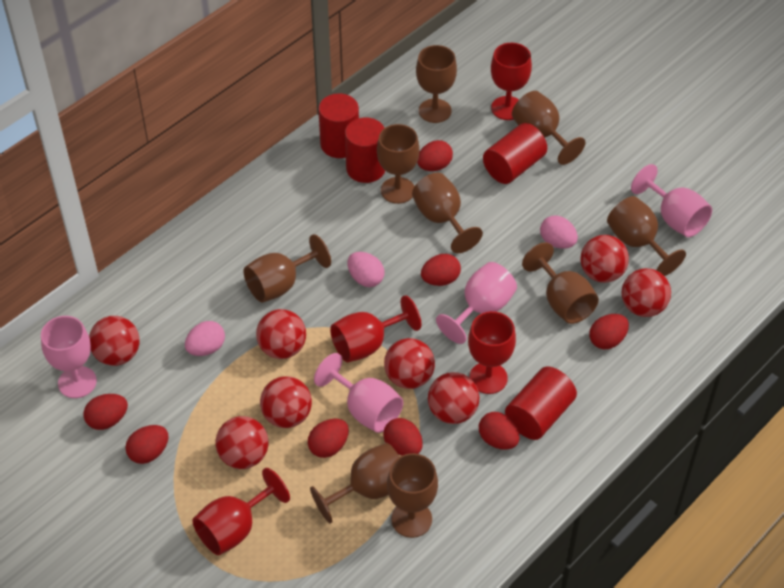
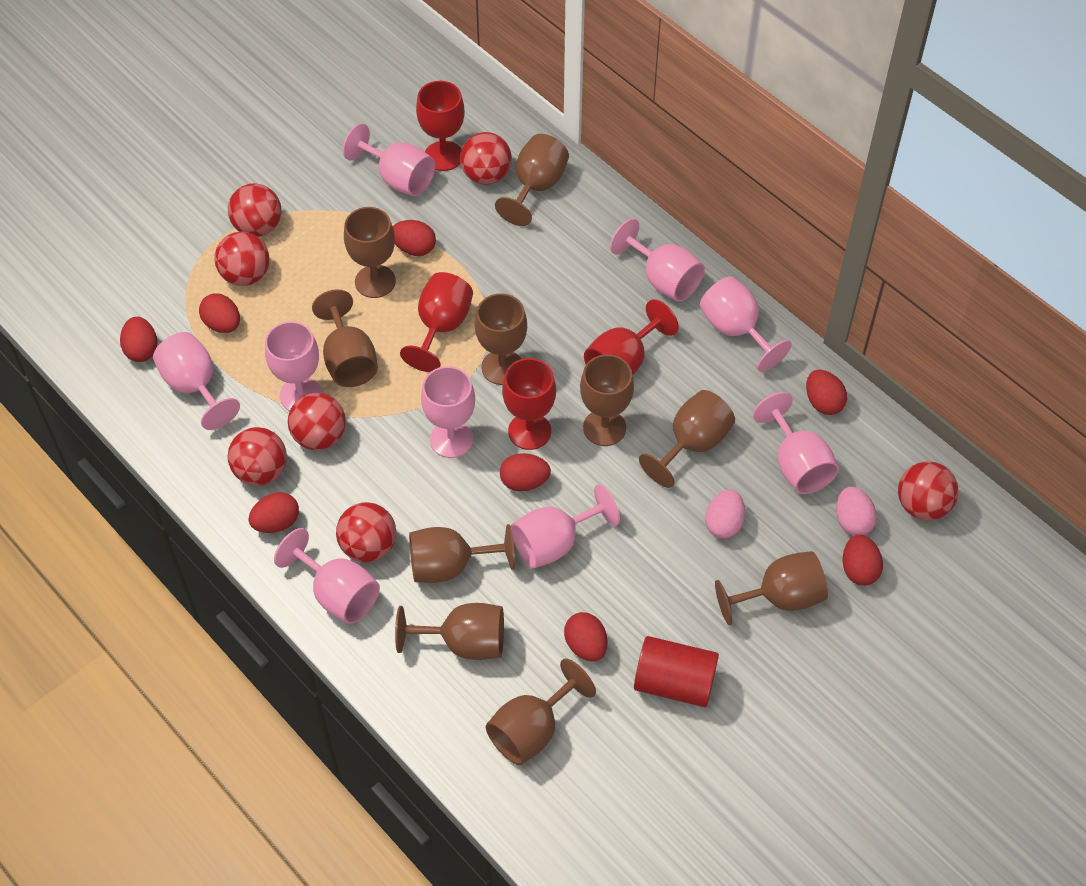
brown goblet: [243,234,331,303] [310,443,399,523] [377,124,420,204] [387,453,438,538] [412,173,483,253] [416,45,457,123] [512,91,585,165] [522,242,599,324] [607,196,686,276] = 9 -> [312,289,378,387] [344,207,396,298] [395,603,504,660] [409,524,515,583] [475,293,527,385] [486,658,596,765] [495,134,569,226] [580,354,634,446] [639,390,735,488] [715,551,828,625] = 10
pink egg: [185,321,225,356] [347,252,384,287] [540,216,578,249] = 3 -> [705,490,745,539] [836,487,877,536] = 2
pink goblet: [41,316,97,398] [314,353,403,433] [436,262,517,344] [631,164,712,237] = 4 -> [153,332,240,430] [265,321,322,411] [274,528,380,624] [343,123,435,196] [421,366,475,458] [511,484,620,569] [610,218,705,302] [699,276,792,372] [753,392,839,494] = 9
red ball: [89,316,140,366] [216,416,269,469] [256,309,306,359] [260,376,312,428] [384,338,435,389] [428,372,479,424] [580,235,629,283] [622,268,671,317] = 8 -> [214,232,269,286] [228,183,281,237] [228,427,287,485] [288,393,346,450] [336,502,396,562] [460,132,512,185] [898,461,958,520] = 7
red cylinder: [318,93,359,158] [345,118,385,183] [483,123,547,184] [505,366,577,440] = 4 -> [634,636,719,707] = 1

